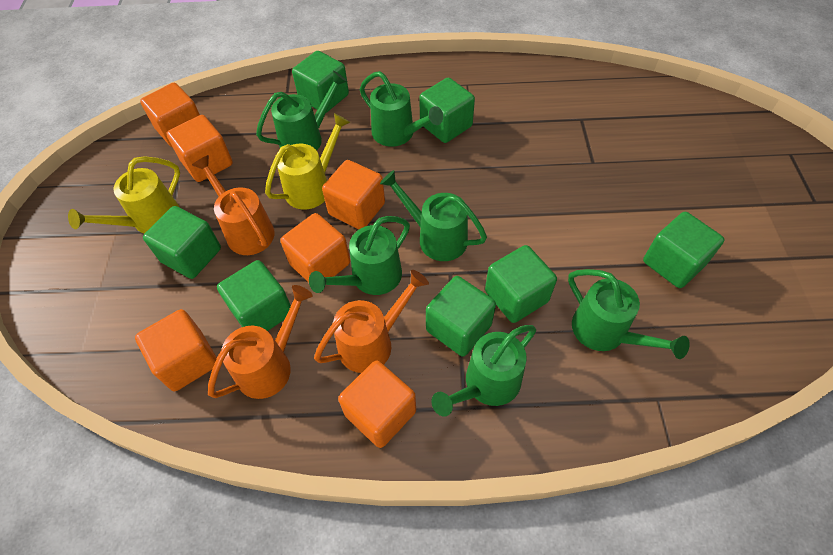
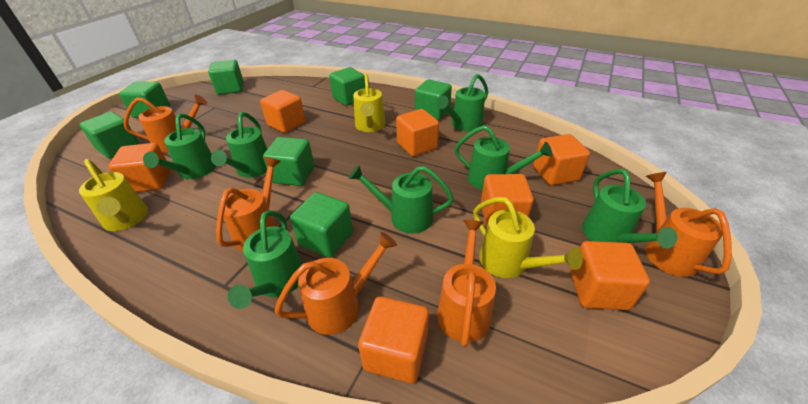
green watering can: [256,71,348,150] [309,216,410,295] [360,71,443,147] [380,170,487,261] [431,325,536,417] [568,269,690,359] = 6 -> [143,114,216,179] [211,112,267,178] [228,210,302,309] [349,165,454,234] [436,74,488,132] [455,125,553,190] [582,169,677,248] = 7
orange cube: [135,309,217,391] [140,83,200,147] [166,115,233,182] [280,213,350,282] [322,160,385,229] [338,360,416,448] = 6 -> [108,143,171,192] [260,90,305,133] [358,297,429,383] [396,109,439,156] [481,174,534,227] [533,134,590,185] [570,241,650,310] = 7
orange watering can: [192,155,274,255] [208,285,313,399] [314,270,429,373] = 3 -> [124,95,207,153] [216,157,281,251] [275,232,397,335] [437,220,496,347] [645,172,732,277] = 5
yellow watering can: [68,156,180,234] [265,113,350,210] = 2 -> [79,159,148,231] [353,74,386,132] [473,197,583,278] = 3

